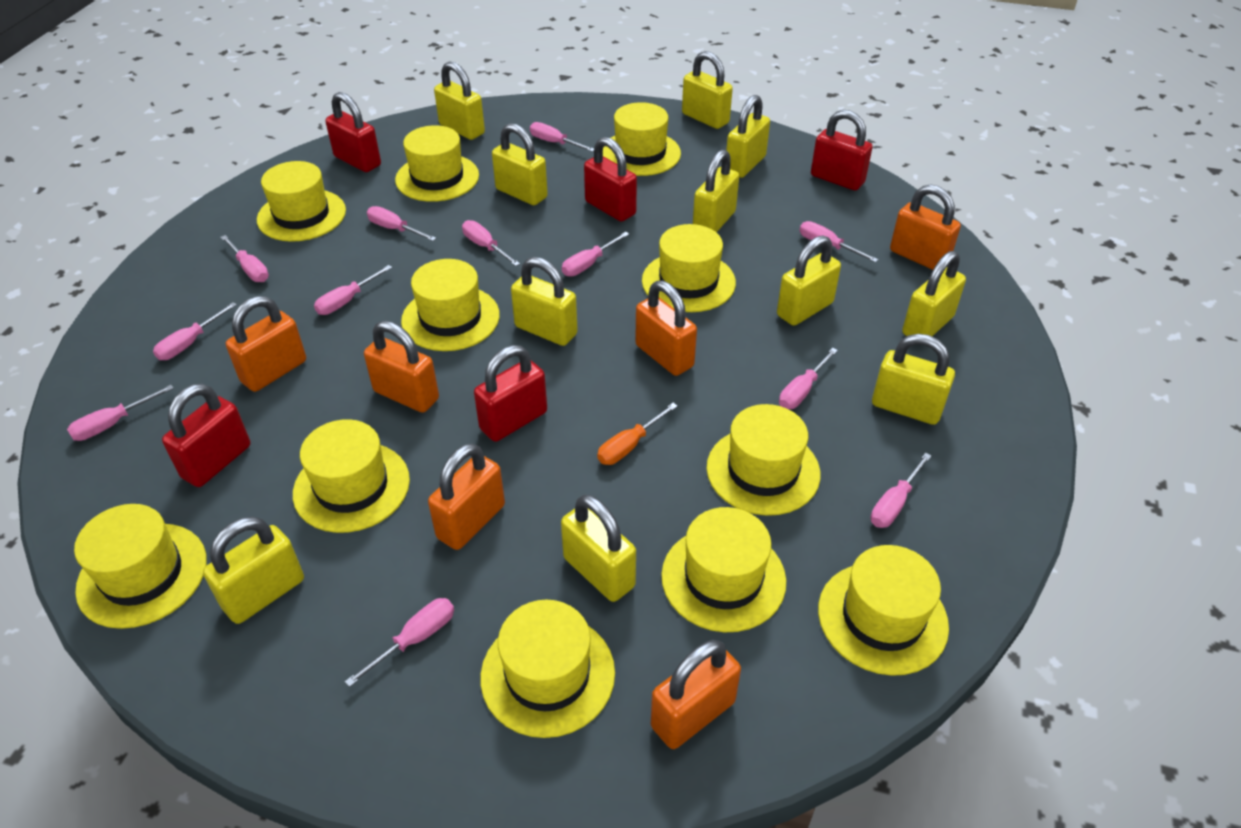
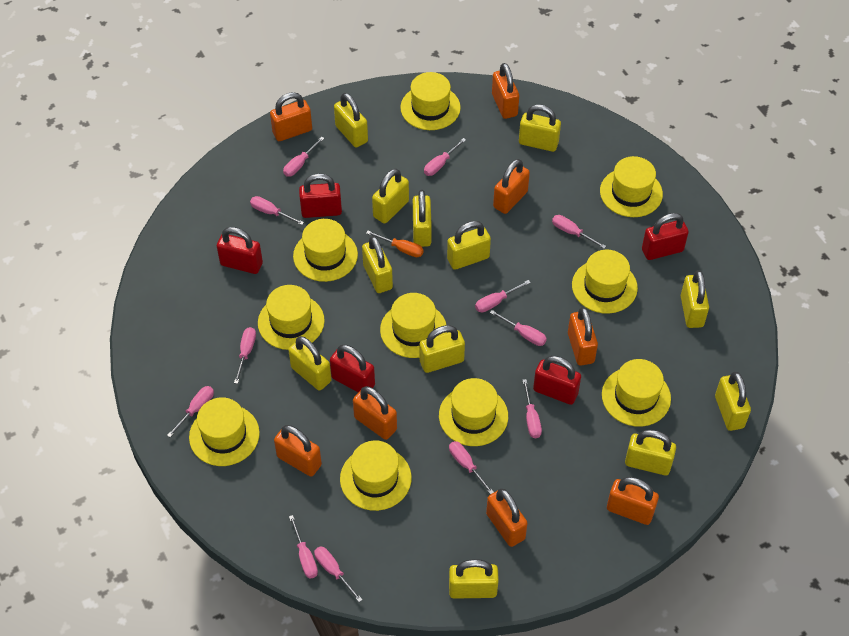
orange padlock: [226,296,306,392] [364,321,439,413] [428,443,505,550] [635,281,697,376] [651,640,741,749] [890,184,961,270] = 6 -> [270,92,312,141] [274,425,322,477] [353,386,397,440] [486,489,528,547] [492,63,519,119] [493,159,530,214] [568,307,598,366] [607,477,659,525] = 8
yellow hat: [74,504,207,629] [257,161,346,242] [293,419,410,533] [395,125,479,202] [401,259,500,351] [480,600,615,738] [603,102,681,176] [642,224,736,312] [661,507,786,632] [707,404,821,516] [818,545,949,676] = 11 -> [189,397,260,466] [258,285,325,350] [293,219,358,282] [340,440,412,511] [380,293,447,358] [400,72,461,130] [439,378,508,446] [572,250,638,314] [600,156,663,217] [602,359,671,427] = 10
yellow padlock: [203,517,304,624] [434,61,485,140] [492,123,548,205] [511,257,578,346] [561,495,636,602] [682,51,733,129] [693,150,739,233] [726,95,770,178] [777,235,841,326] [872,334,955,425] [902,251,966,336] = 11 -> [288,336,331,391] [334,93,368,148] [362,236,393,293] [372,169,409,224] [413,190,432,247] [419,325,465,373] [447,221,491,270] [449,559,499,599] [519,104,561,152] [625,430,676,475] [681,270,709,328] [715,372,751,431] = 12

